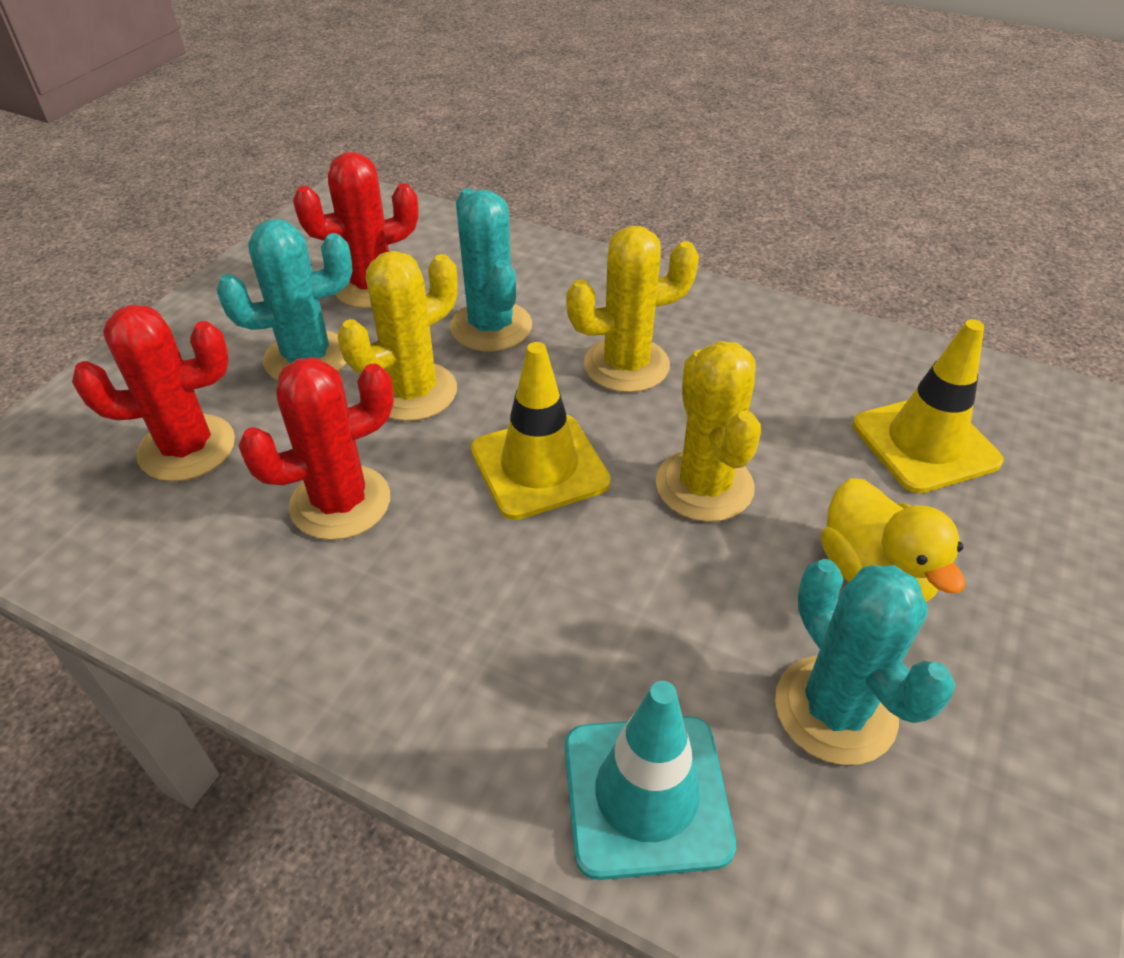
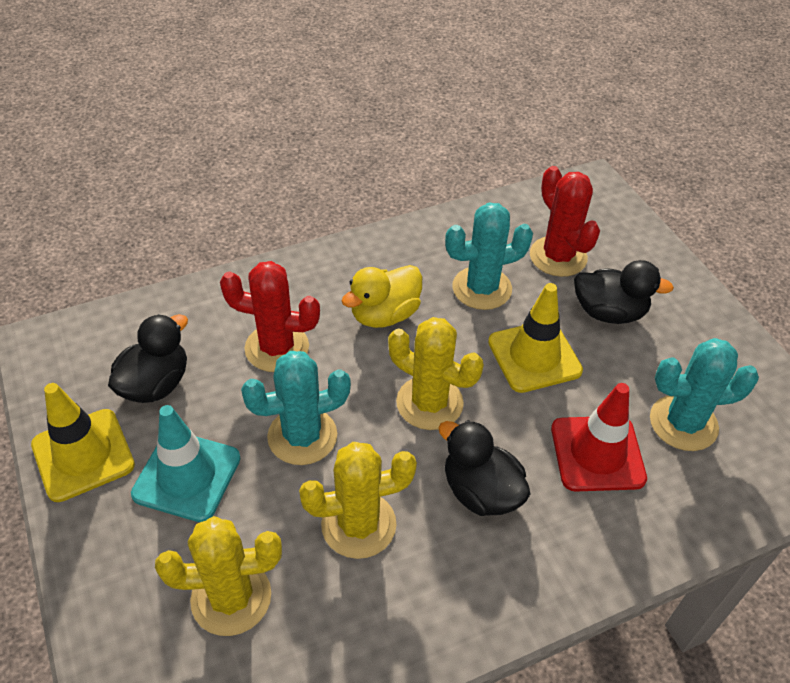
black duck: none = 0 -> [108,314,188,403] [438,420,531,516] [574,260,674,324] = 3
red cactus: [72,305,235,481] [238,357,394,540] [293,152,419,308] = 3 -> [220,261,320,372] [530,166,600,277] = 2
red traffic cone: none = 0 -> [551,383,647,492] = 1

